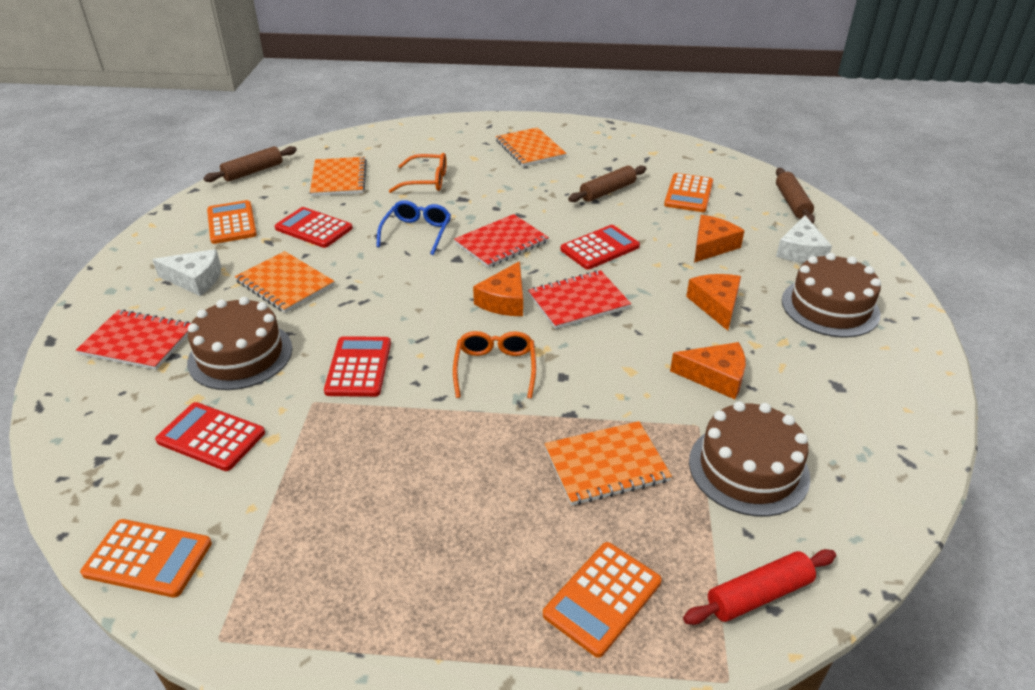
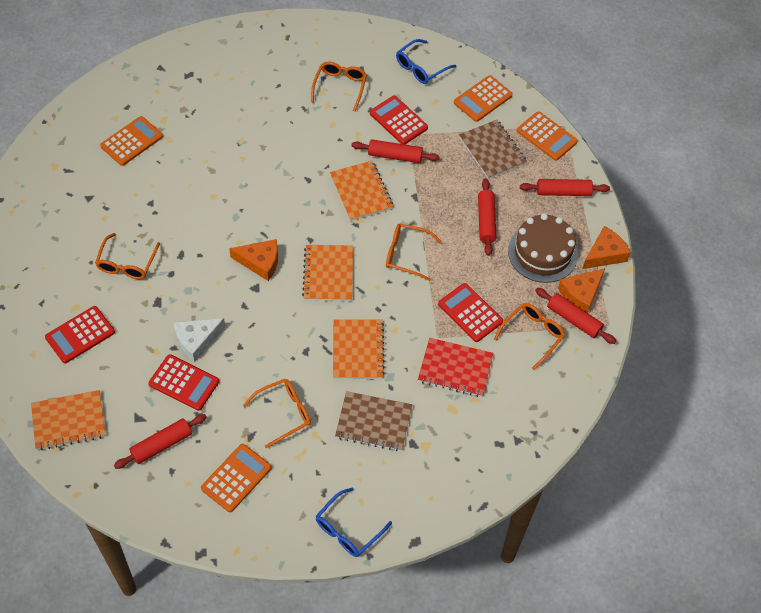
blue glasses: [376,200,451,255] = 1 -> [316,488,392,557] [396,39,456,84] = 2
brown cake: [187,297,293,390] [689,401,810,517] [782,253,881,337] = 3 -> [508,213,578,283] = 1
brown notebook: none = 0 -> [335,391,412,451] [459,120,527,179] = 2
brown rolling pin: [204,146,297,182] [568,165,647,202] [776,168,815,224] = 3 -> none = 0
orange cheese: [473,261,523,316] [670,342,746,399] [686,274,741,331] [694,215,744,263] = 4 -> [229,239,278,281] [558,268,605,313] [582,226,631,269] = 3
orange glasses: [389,153,447,193] [453,331,536,399] = 2 -> [95,233,160,279] [243,379,311,448] [311,62,367,112] [386,224,442,281] [494,303,565,370] = 5
red notebook: [76,309,191,370] [454,214,549,268] [528,270,631,329] = 3 -> [418,338,493,397] = 1
red rolling pin: [683,549,836,625] = 1 -> [114,414,207,469] [351,139,440,163] [478,179,496,256] [520,179,610,196] [535,288,616,344] = 5
white cheese: [152,249,221,296] [776,215,832,263] = 2 -> [174,318,225,362] = 1

